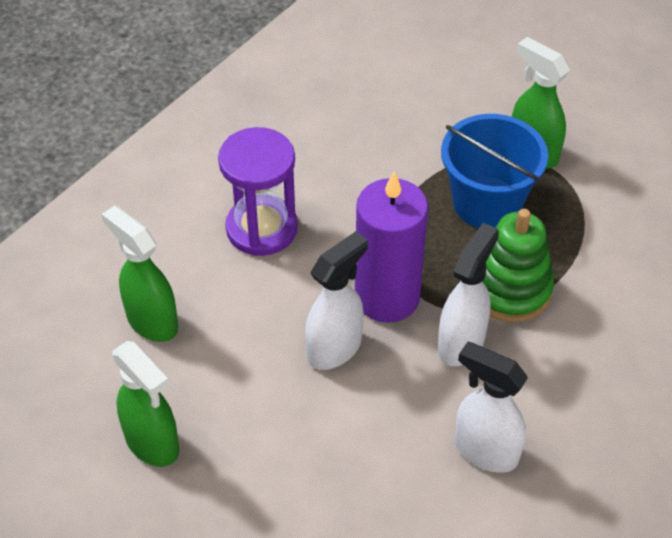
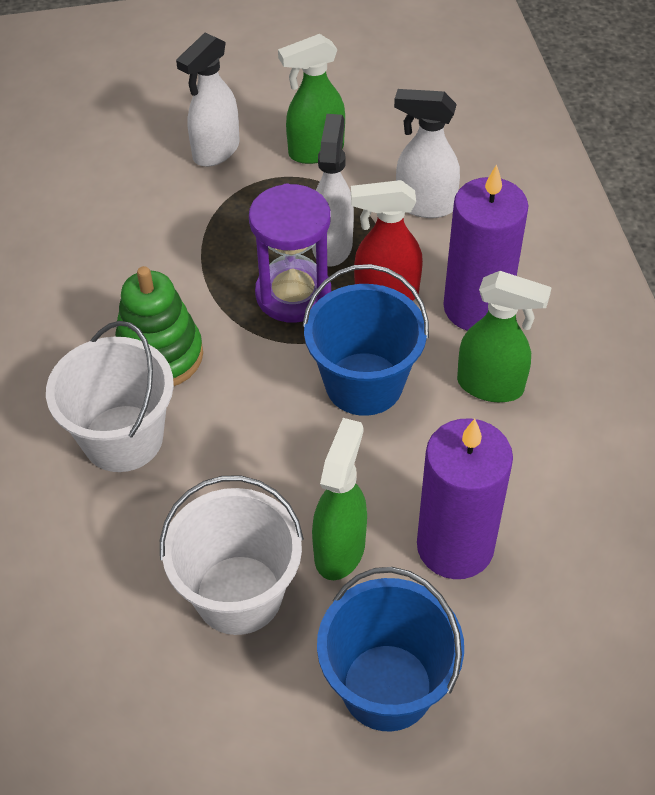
blue bucket: [441,114,548,228] = 1 -> [302,264,429,416] [317,567,464,732] = 2
purple candle: [355,171,428,323] = 1 -> [417,418,513,579] [443,164,529,331] = 2
red spray bottle: none = 0 -> [351,180,423,301] = 1
white bucket: none = 0 -> [46,321,174,472] [160,476,304,635] = 2

